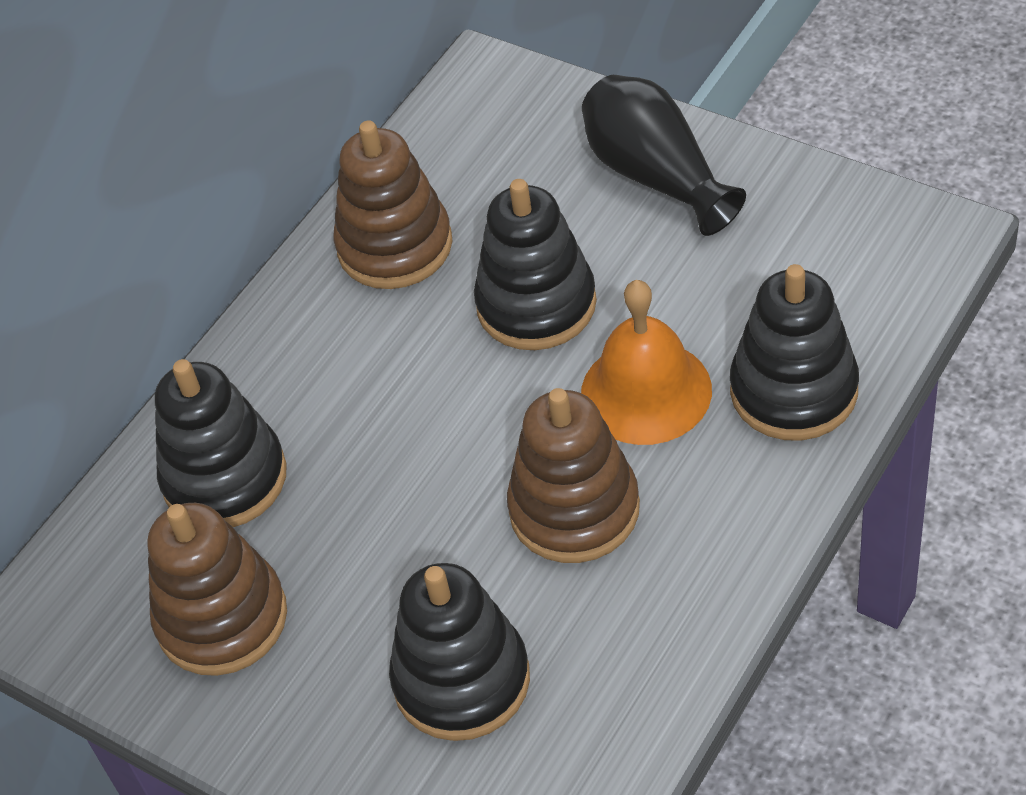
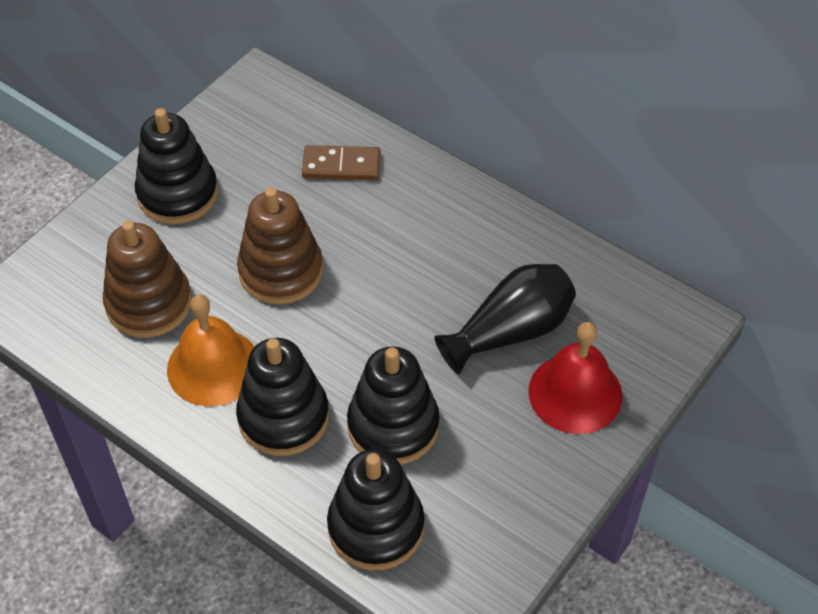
brown domino: none = 0 -> [302,145,381,180] = 1
brown stacking toy: [147,503,287,676] [333,120,452,289] [507,388,640,563] = 3 -> [103,220,192,338] [237,187,323,304] = 2
red bell: none = 0 -> [528,322,623,434] = 1

